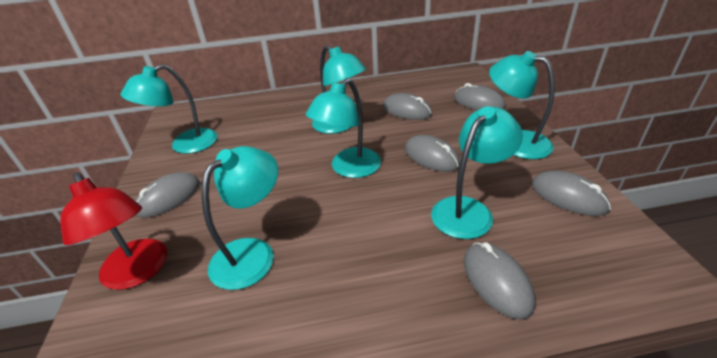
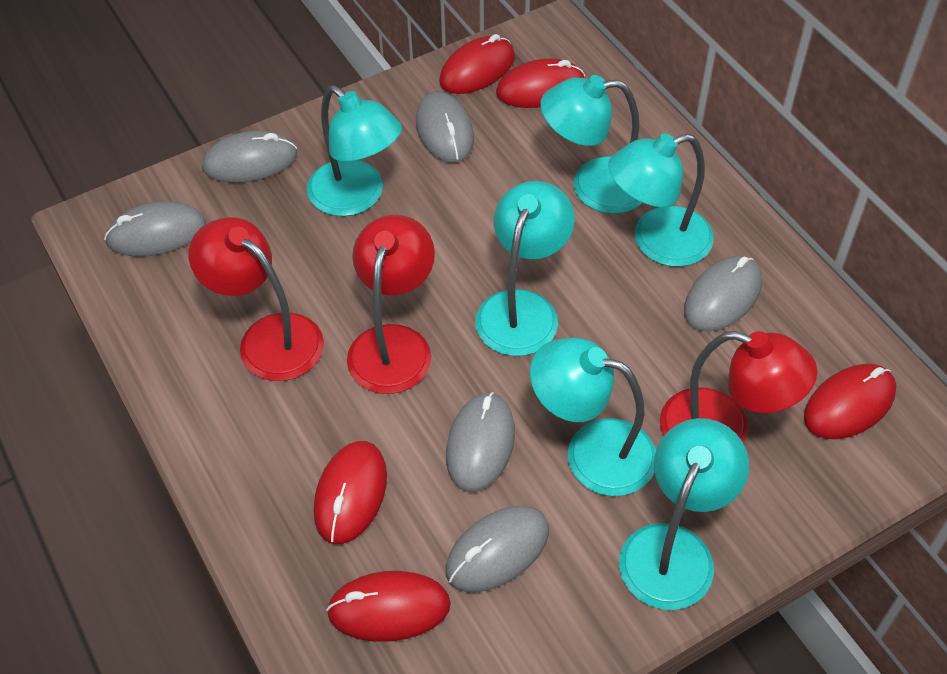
red lamp: [60,173,167,290] = 1 -> [189,217,324,381] [347,215,435,394] [660,331,818,444] = 3
red mouse: none = 0 -> [314,441,387,544] [326,571,451,642] [439,34,515,94] [496,58,585,108] [804,364,897,439] = 5

